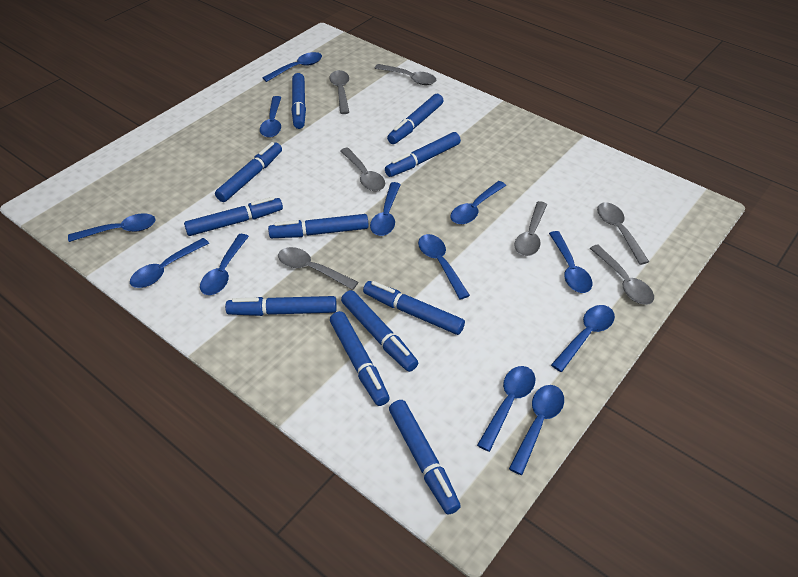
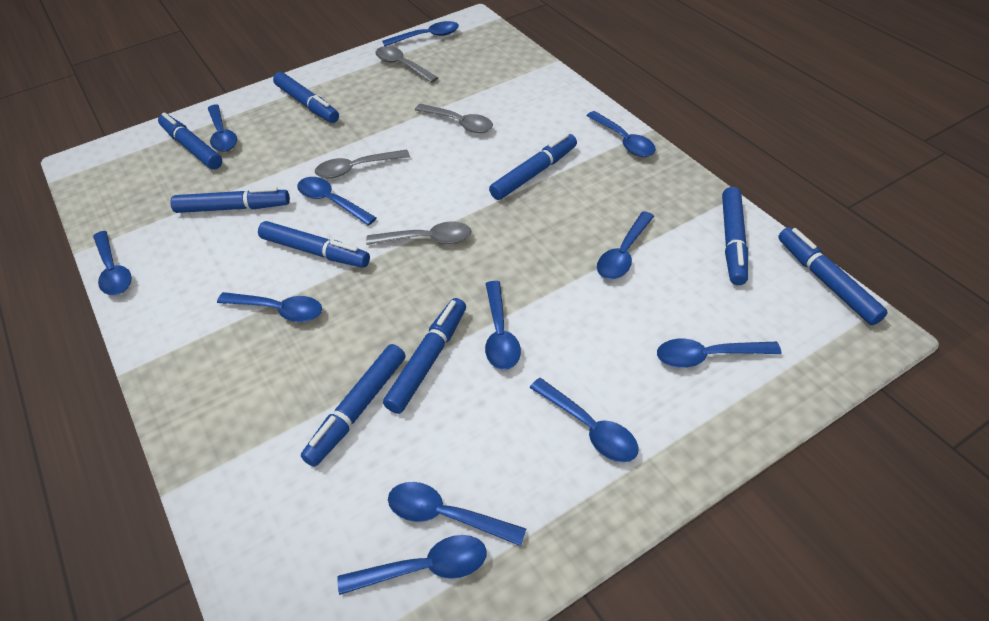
blue marker: [184,197,283,236] [215,142,282,202] [225,296,337,316] [268,214,369,238] [291,73,306,129] [330,311,390,406] [341,290,418,372] [363,281,465,335] [385,132,461,177] [387,94,443,144] [389,400,461,515] = 11 -> [158,112,222,169] [171,187,290,213] [258,221,370,268] [273,72,339,123] [301,344,406,467] [383,298,466,414] [489,133,577,200] [722,187,748,285] [778,227,888,325] = 9
grey spoon: [278,247,358,290] [329,70,349,114] [340,148,385,191] [374,64,436,85] [514,201,547,256] [590,245,654,305] [597,202,649,265] = 7 -> [315,149,410,178] [366,221,471,245] [376,46,438,83] [415,104,493,133] = 4

